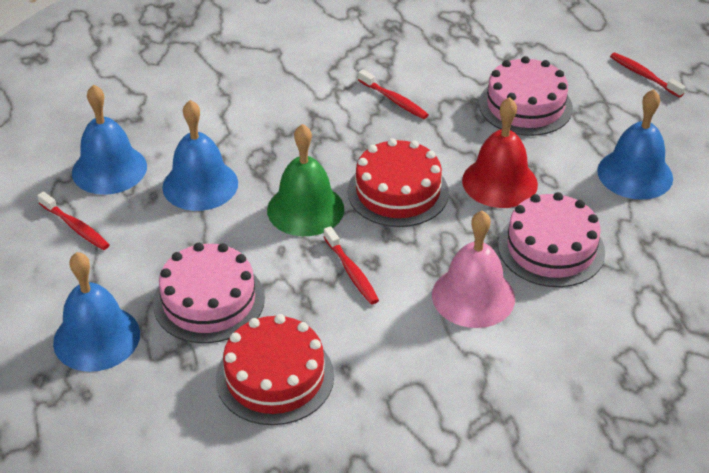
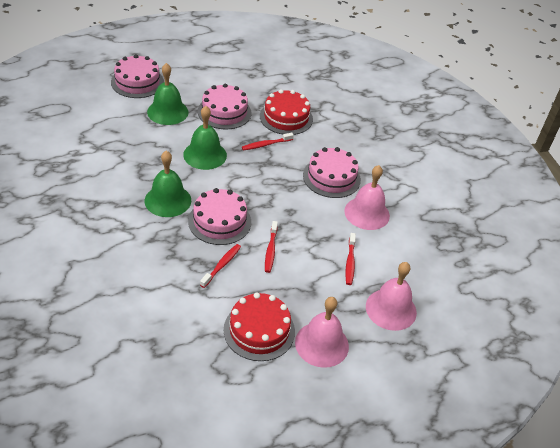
blue bell: [53,252,140,372] [72,85,147,195] [162,100,238,211] [597,89,673,200] = 4 -> none = 0
green bell: [267,124,344,236] = 1 -> [145,151,191,217] [147,63,188,125] [183,106,227,170] = 3
pink bell: [432,210,515,328] = 1 -> [295,297,349,368] [344,165,390,230] [366,262,417,331] = 3
pink cake: [153,243,265,343] [479,56,573,136] [498,192,605,287] = 3 -> [111,54,164,98] [188,188,251,245] [198,84,251,130] [303,147,361,198] = 4
red bell: [462,97,538,208] = 1 -> none = 0

